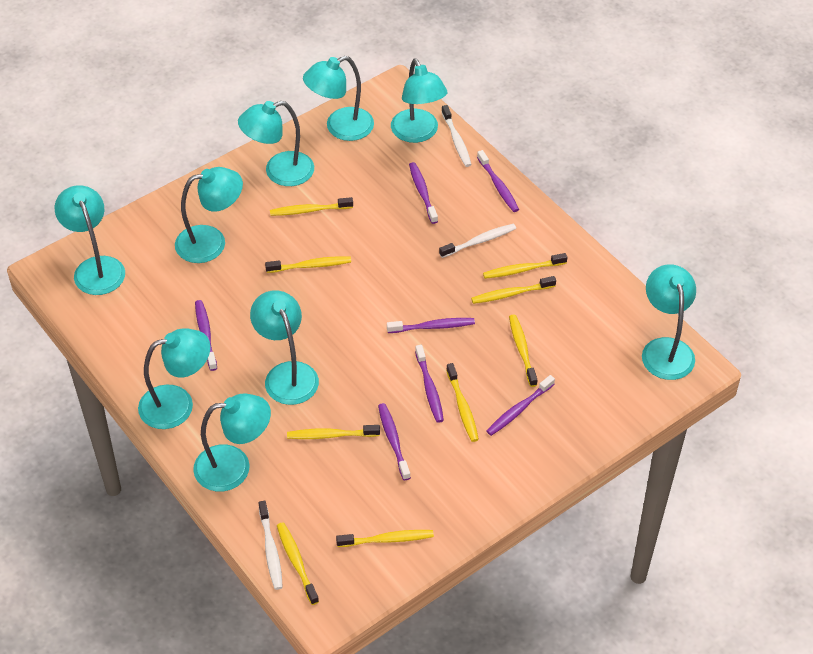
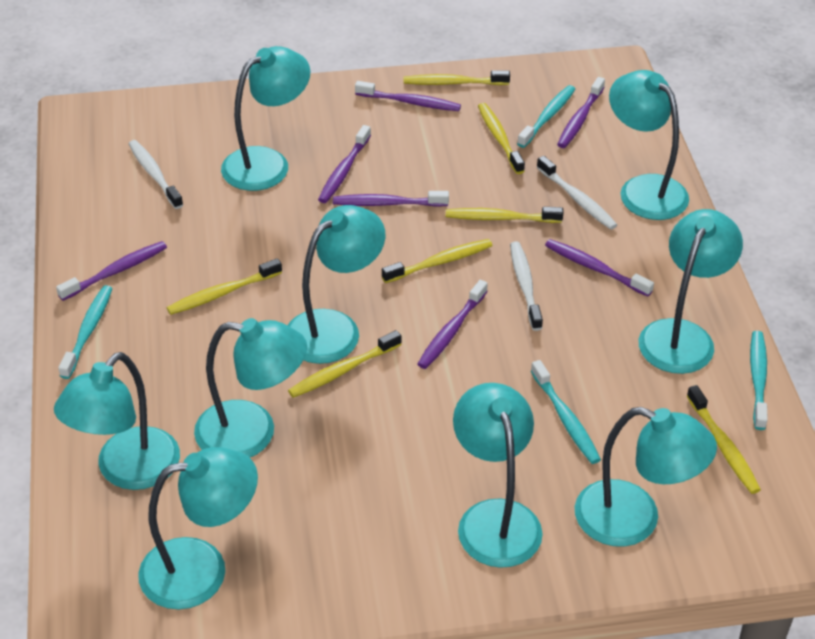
turquoise toothbrush: none = 0 -> [58,285,113,379] [517,85,575,148] [531,360,601,464] [750,331,768,430] = 4
yellow toothbrush: [265,256,351,273] [270,197,353,216] [277,522,319,605] [287,425,380,439] [336,530,434,547] [446,363,479,442] [471,276,556,304] [483,253,567,279] [509,315,537,387] = 9 -> [167,258,282,315] [288,330,402,398] [382,239,492,283] [404,70,510,85] [446,207,563,223] [478,103,525,174] [687,385,761,494] = 7

